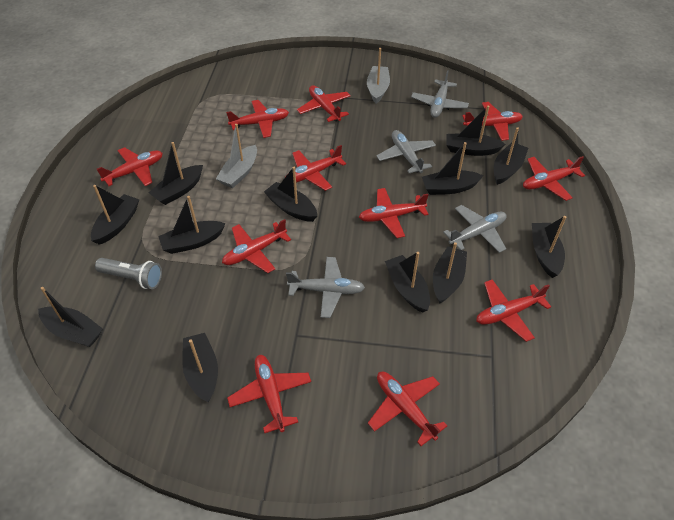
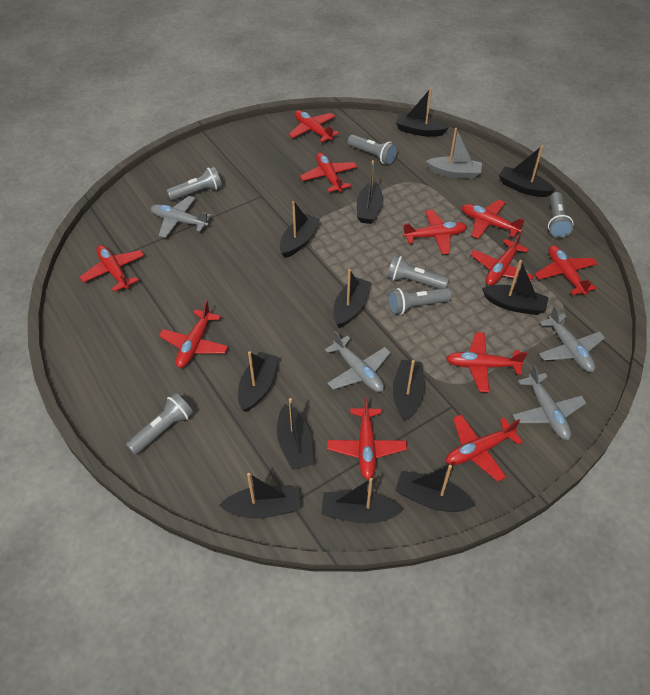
grey boat: [216,124,257,188] [367,48,390,103] = 2 -> [426,128,482,179] = 1
grey flashlight: [95,258,162,289] = 1 -> [126,393,193,455] [166,166,222,201] [348,135,397,165] [387,255,449,289] [388,288,452,315] [548,192,574,238] = 6

